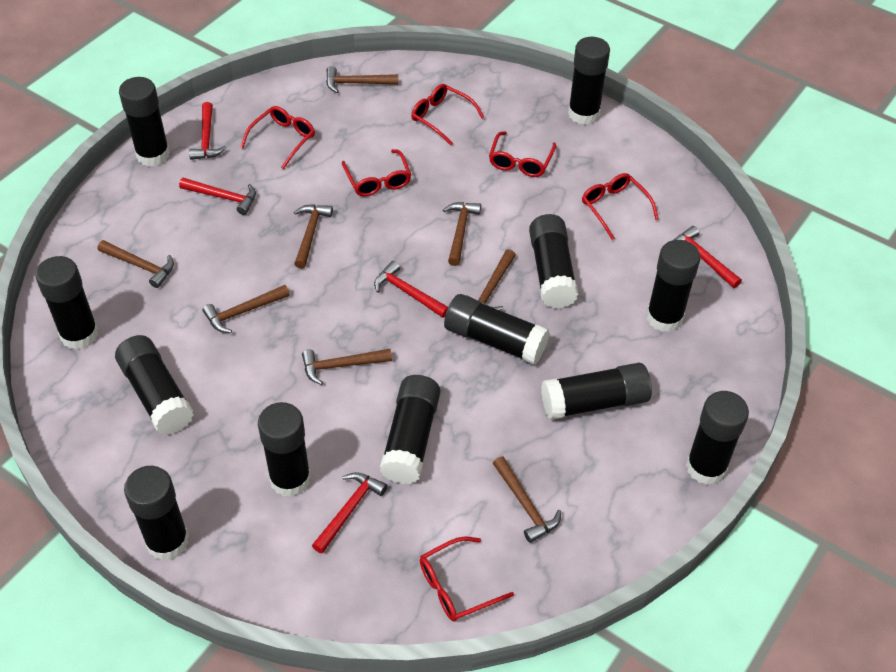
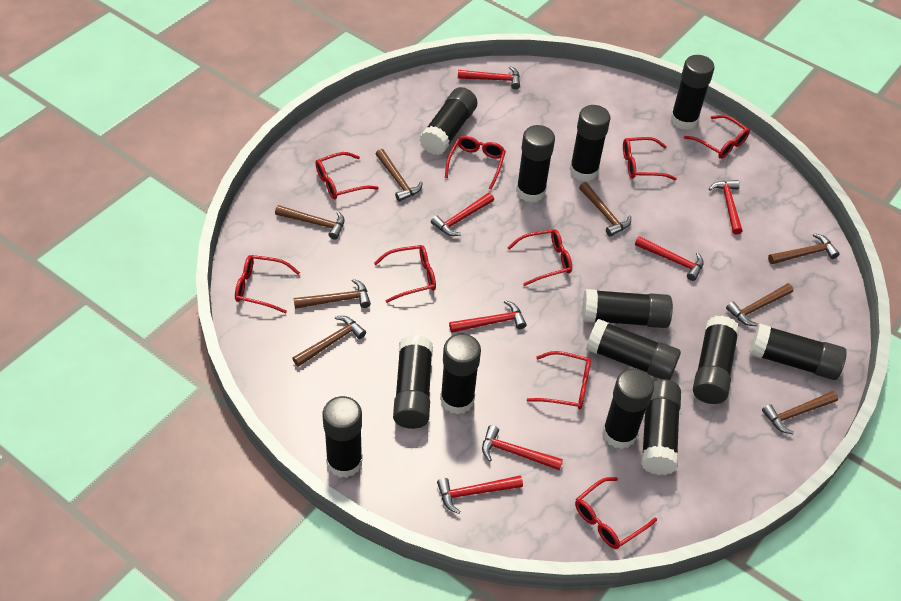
black glue stick: [35,256,99,350] [115,335,194,435] [119,77,170,167] [124,466,189,561] [258,402,311,497] [380,375,440,484] [444,294,550,364] [529,214,579,308] [541,363,652,420] [568,37,610,125] [646,240,701,332] [686,391,749,485] = 12 -> [322,396,363,478] [393,335,433,429] [420,87,477,155] [440,334,481,414] [516,125,555,202] [569,105,611,182] [582,289,673,328] [586,319,681,380] [602,369,654,449] [641,379,681,475] [670,55,715,130] [693,315,740,404] [750,323,847,380] = 13
red glasses: [240,106,315,169] [342,149,411,197] [411,84,484,145] [419,536,514,621] [489,131,556,177] [582,173,659,240] = 6 -> [235,255,300,313] [315,152,379,199] [374,245,436,303] [445,136,506,190] [507,229,572,286] [527,351,591,409] [575,477,657,549] [623,137,677,180] [684,115,750,159] = 9
red hammer: [179,178,256,215] [189,102,226,160] [312,472,387,554] [374,261,448,318] [674,226,742,288] = 5 -> [431,193,494,236] [437,475,523,514] [449,300,527,333] [458,66,520,89] [482,425,563,470] [635,236,704,281] [709,180,743,235] = 7

